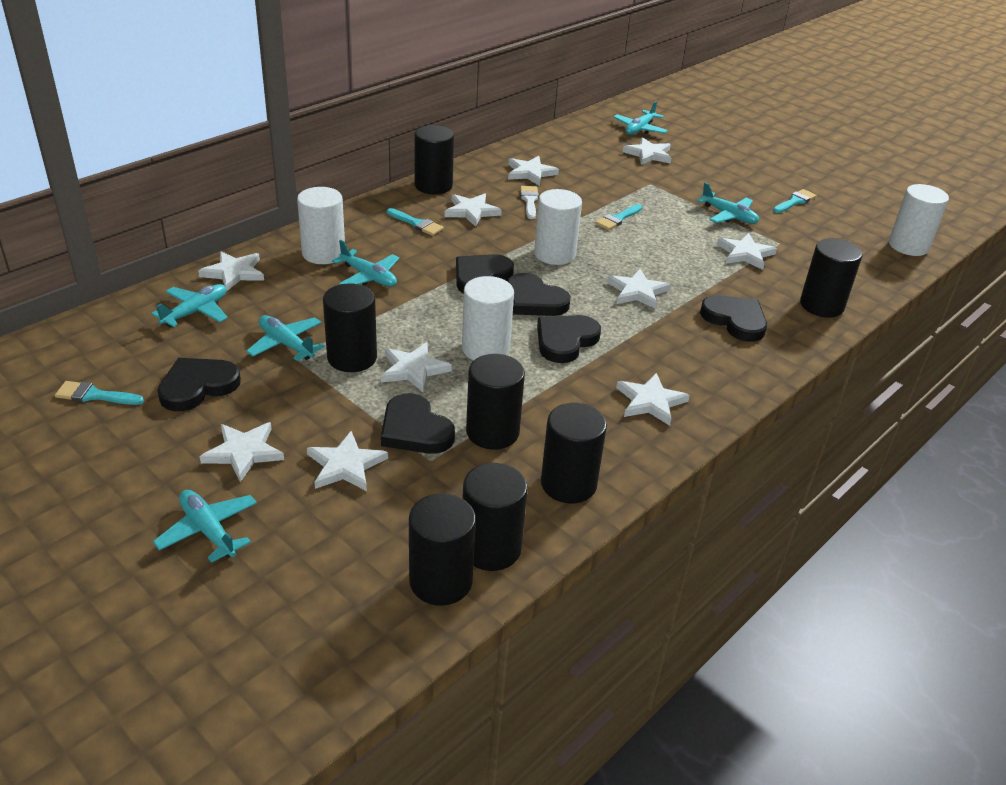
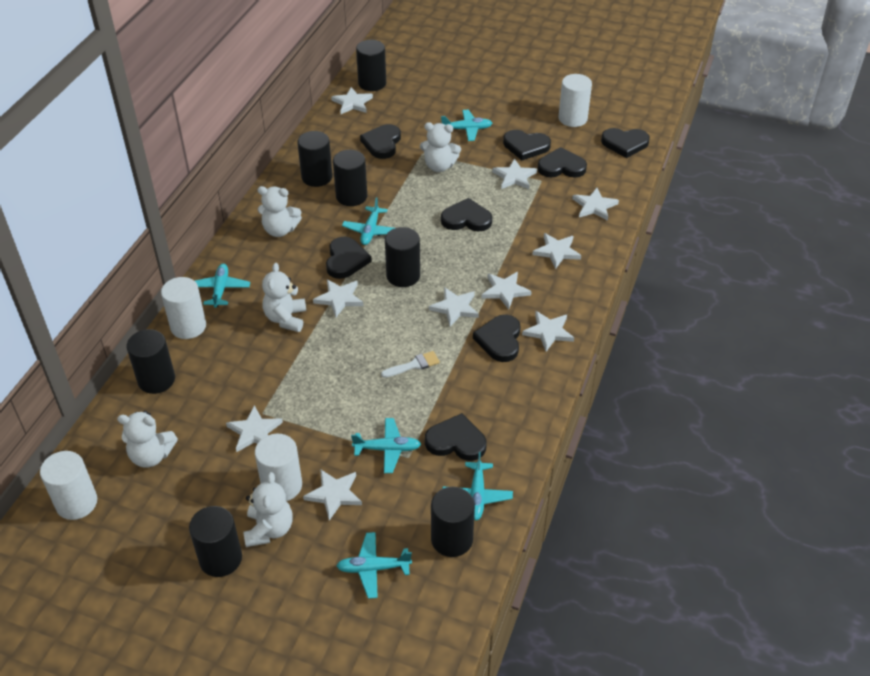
black heart: [157,358,241,411] [381,393,455,454] [456,254,514,294] [507,273,571,316] [537,315,601,363] [700,295,767,342] = 6 -> [326,237,372,279] [360,124,401,159] [425,413,487,461] [441,198,492,231] [473,315,521,362] [503,130,551,160] [538,147,587,178] [601,128,650,158] = 8
turquoise brush: [55,381,144,405] [387,208,444,236] [595,204,643,230] [773,189,817,213] = 4 -> none = 0
white teddy bear: none = 0 -> [117,411,178,468] [244,472,293,547] [258,186,302,237] [262,263,306,332] [420,122,461,172] = 5

